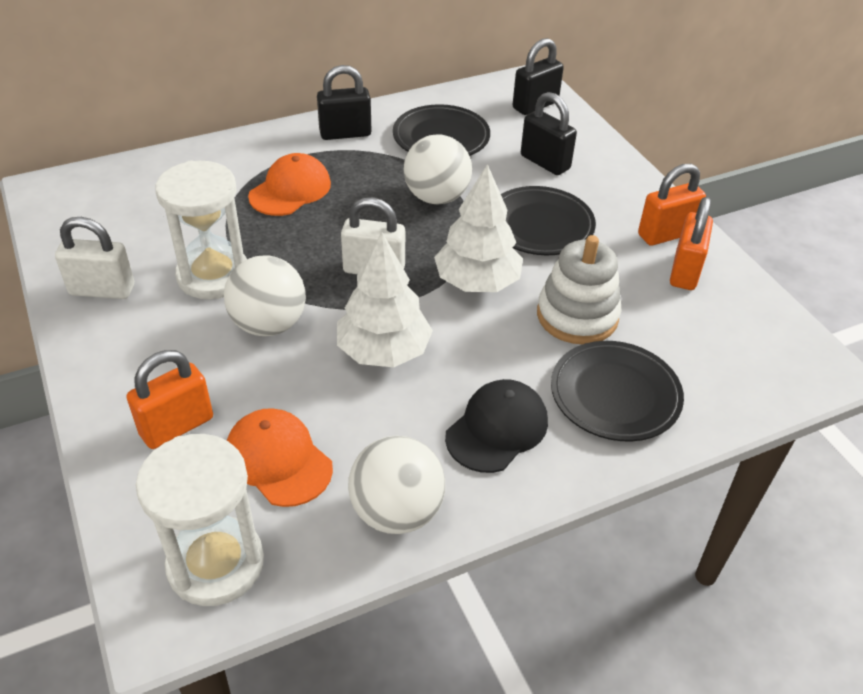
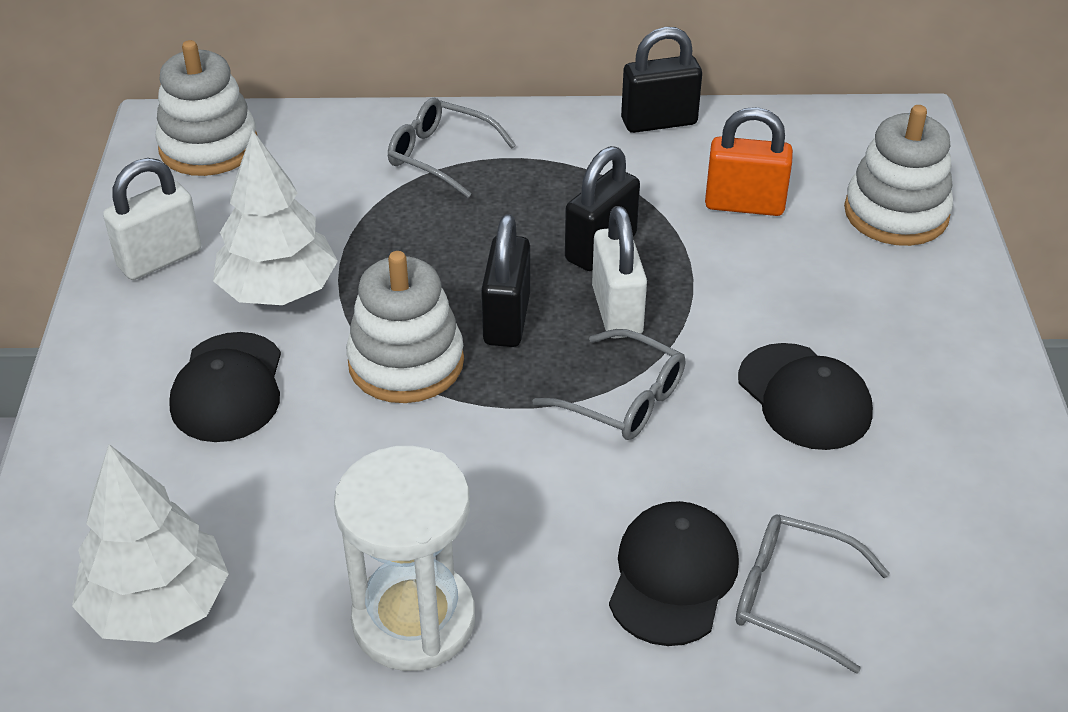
black cap: [445,379,548,473] = 1 -> [169,332,281,442] [609,501,739,646] [738,343,873,450] = 3
black plate: [393,104,490,156] [501,186,596,255] [551,341,684,441] = 3 -> none = 0
grey glasses: none = 0 -> [388,98,516,198] [532,329,685,440] [736,515,890,673] = 3
orange cap: [227,408,333,507] [248,153,331,216] = 2 -> none = 0
orange padlock: [127,350,213,449] [638,164,706,246] [670,197,713,290] = 3 -> [705,107,793,216] = 1
white ball: [224,255,306,336] [348,436,445,534] [403,135,472,205] = 3 -> none = 0
white hourglass: [136,434,264,606] [155,161,247,299] = 2 -> [334,446,475,671] = 1
white stacking toy: [537,235,621,344] = 1 -> [155,40,257,176] [346,251,464,403] [844,105,953,246] = 3

